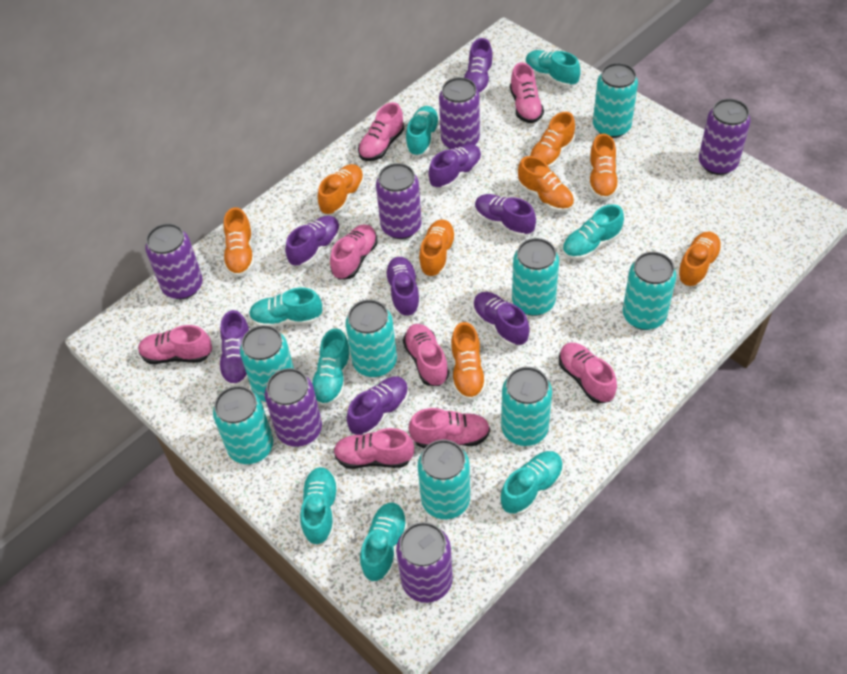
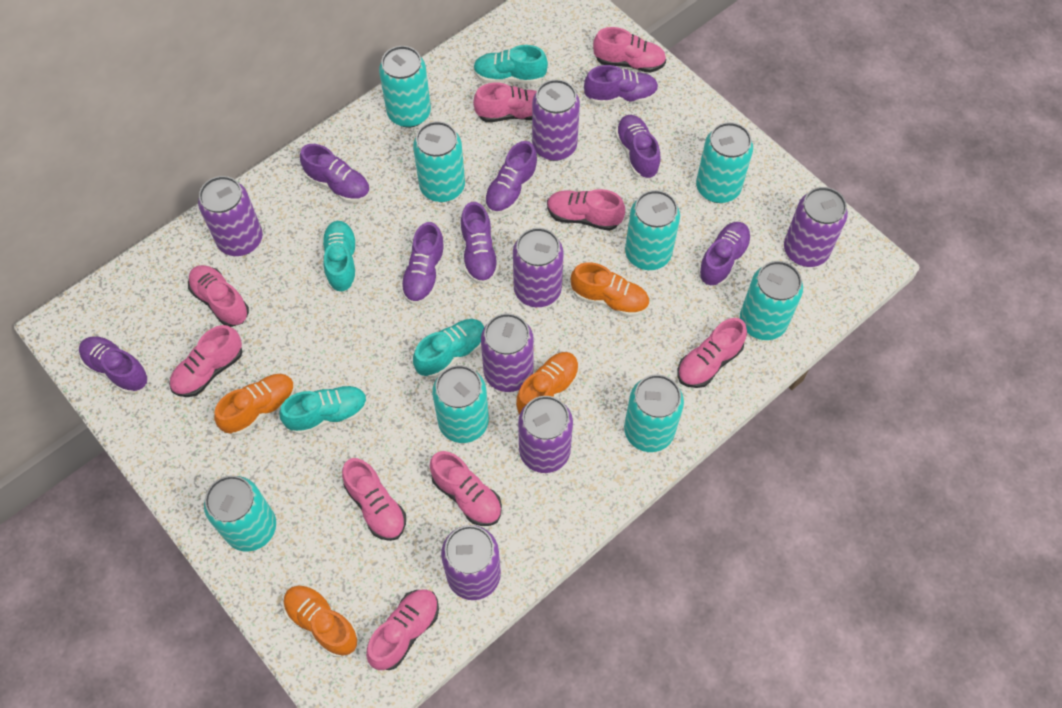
orange shoe: [224,207,255,277] [318,164,364,215] [419,220,456,277] [451,322,486,401] [518,156,574,212] [529,112,575,169] [589,133,619,200] [677,231,722,287] = 8 -> [214,374,295,435] [283,585,358,657] [516,352,579,414] [571,262,649,317] = 4
pink shoe: [138,325,212,364] [330,224,377,280] [333,428,414,469] [358,102,404,161] [403,324,449,386] [409,408,490,448] [510,63,544,123] [559,342,617,403] = 8 -> [169,325,243,397] [188,265,249,327] [342,458,406,541] [366,589,439,670] [430,451,502,526] [473,83,537,122] [547,189,625,231] [593,27,666,73] [678,318,747,388] = 9
purple can: [145,223,203,299] [265,368,322,447] [376,163,422,239] [396,522,453,603] [439,77,480,149] [699,99,751,175] = 6 -> [198,176,263,256] [441,525,501,600] [481,313,534,392] [513,228,564,307] [518,396,573,473] [532,79,580,161] [784,187,848,267] = 7
turquoise shoe: [249,287,322,327] [300,467,338,545] [312,328,351,406] [360,503,408,581] [406,106,440,156] [500,451,564,515] [526,50,581,87] [562,204,624,260] = 8 -> [280,385,368,435] [322,221,357,292] [413,319,485,378] [473,45,548,84] = 4

